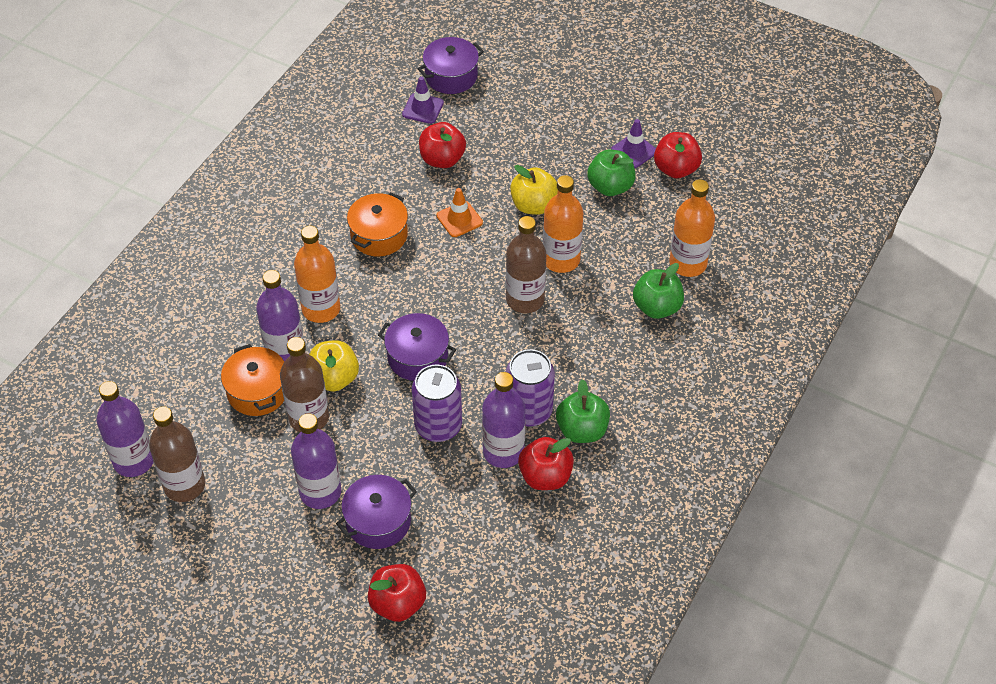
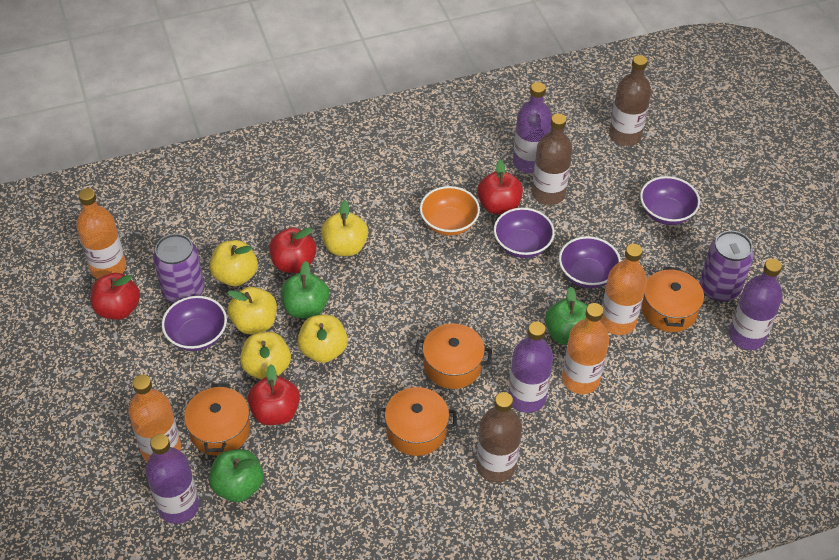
orange bottle: [294,226,340,323] [543,175,583,273] [669,179,715,277] = 3 -> [76,188,126,279] [128,375,181,462] [562,303,609,394] [600,244,647,335] = 4
orange bowl: none = 0 -> [420,186,480,236] = 1
orange pot: [221,344,284,416] [347,192,408,256] = 2 -> [184,383,250,456] [377,387,456,456] [415,323,492,389] [641,267,704,332] = 4
orange traffic cone: [436,188,483,237] = 1 -> none = 0
purple bowl: none = 0 -> [162,296,227,351] [494,208,555,258] [559,236,621,288] [640,176,700,225] = 4
purple pot: [336,475,417,549] [378,313,456,381] [418,37,484,94] = 3 -> none = 0
purple traffic cone: [402,77,444,124] [611,119,656,168] = 2 -> none = 0
yellow apple: [309,340,359,392] [510,165,558,215] = 2 -> [210,240,258,286] [227,287,277,334] [240,332,291,380] [297,315,348,363] [321,200,368,256] = 5

